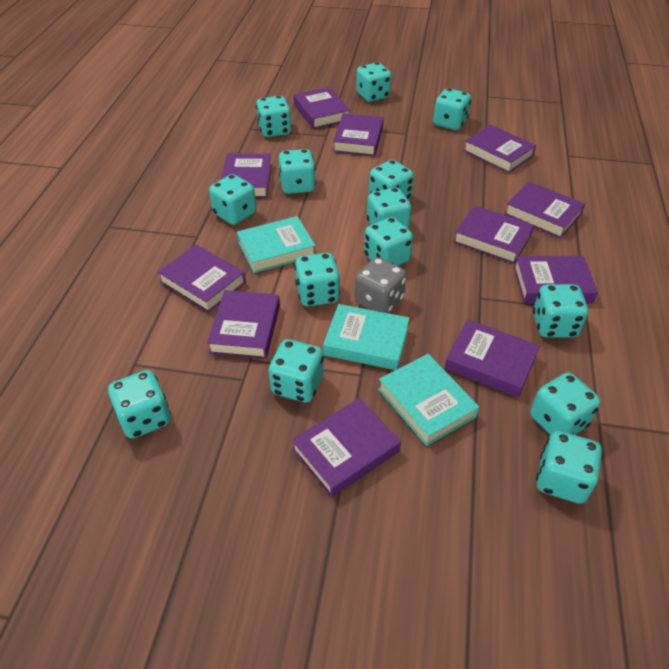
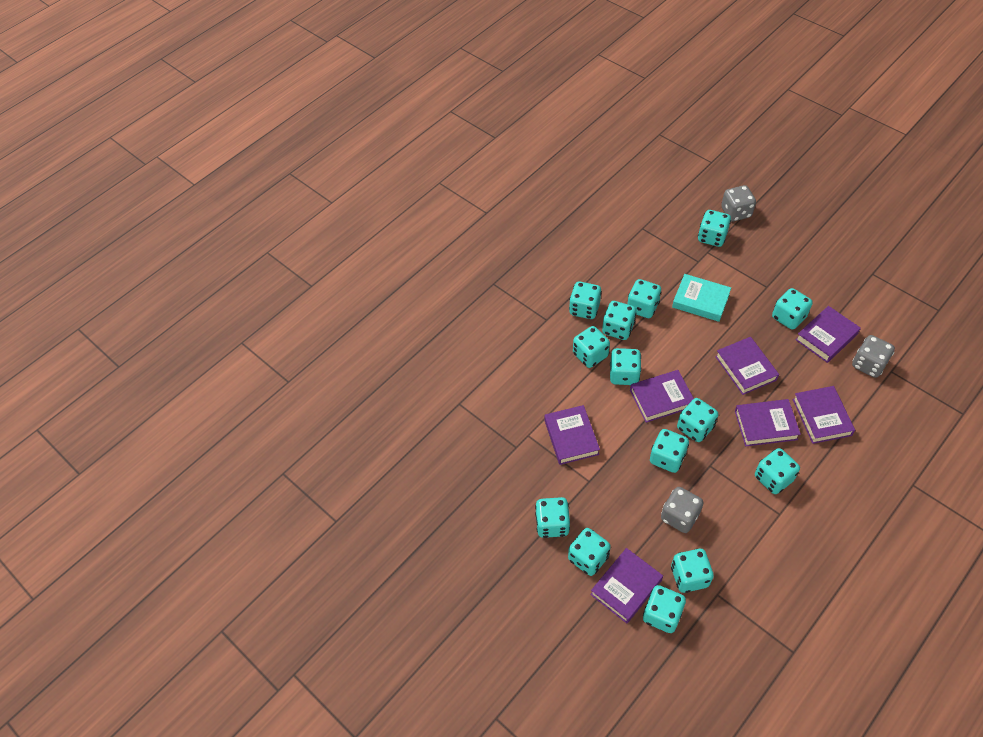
grey dice: [355,257,406,313] = 1 -> [661,487,703,533] [721,185,756,222] [852,335,895,378] = 3
purple book: [157,245,246,312] [207,290,280,359] [221,153,272,198] [291,398,401,497] [294,87,350,129] [333,113,384,156] [444,320,540,398] [454,205,534,264] [464,125,536,173] [505,182,585,238] [514,256,598,304] = 11 -> [544,405,600,465] [590,548,663,624] [630,370,694,423] [715,337,779,395] [735,399,801,446] [792,386,855,444] [795,306,861,363] = 7
turquoise book: [237,216,315,273] [323,304,410,370] [378,354,479,446] = 3 -> [672,274,731,322] = 1

